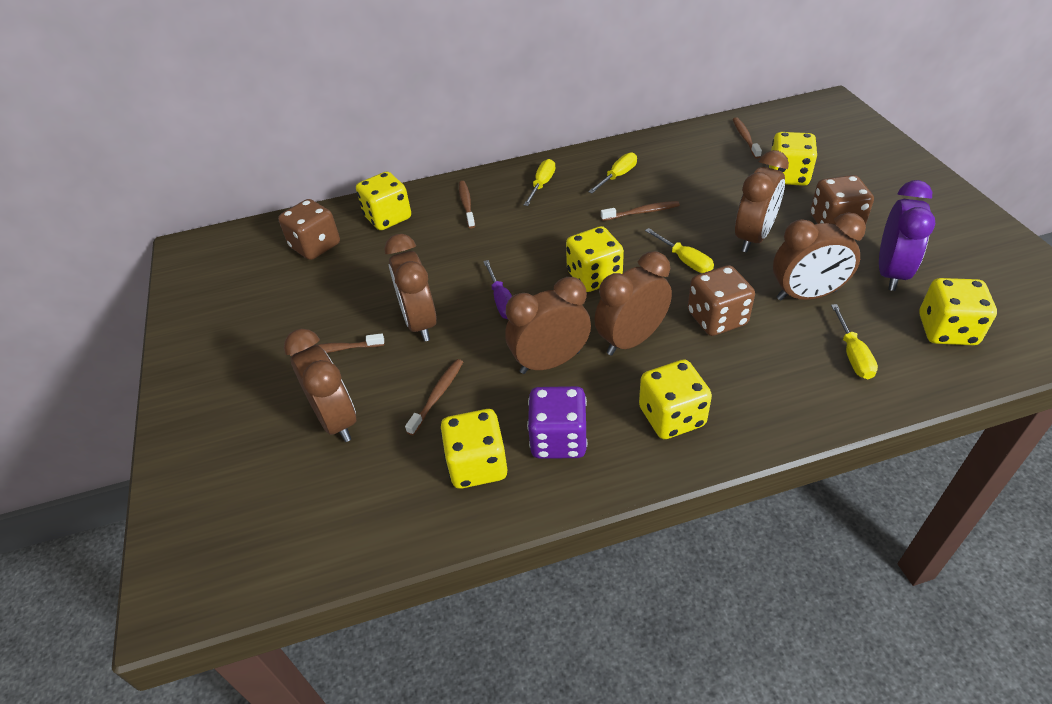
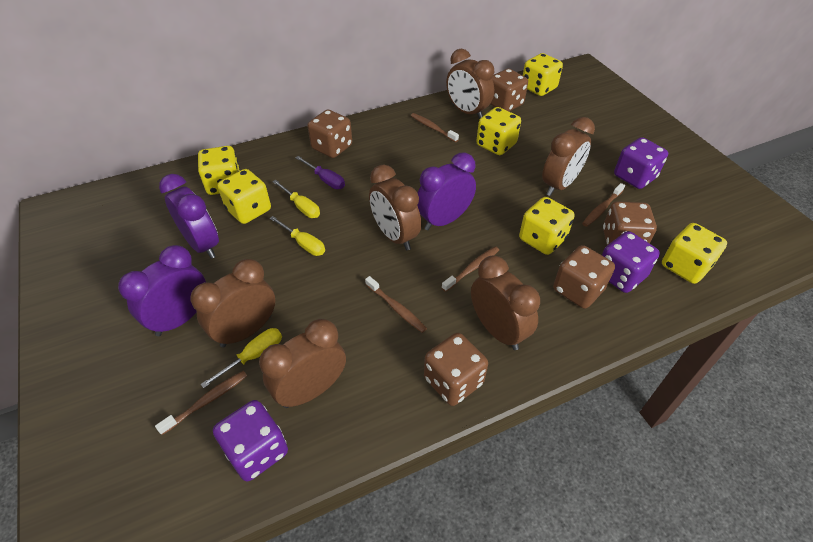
brown dice: [278,199,340,260] [687,265,755,336] [810,175,874,225] = 3 -> [308,110,352,158] [424,333,488,406] [490,68,528,111] [553,245,615,309] [603,201,657,245] = 5
purple clock: [879,180,935,291] = 1 -> [118,245,206,336] [159,174,219,259] [417,152,476,230] = 3
purple dice: [527,386,588,459] = 1 -> [213,400,288,481] [602,231,660,293] [614,137,668,189] = 3
yellow screwdriver: [524,159,555,206] [588,152,637,193] [645,228,714,273] [831,304,878,379] = 4 -> [200,328,282,388] [269,216,325,256] [272,180,320,218] = 3

